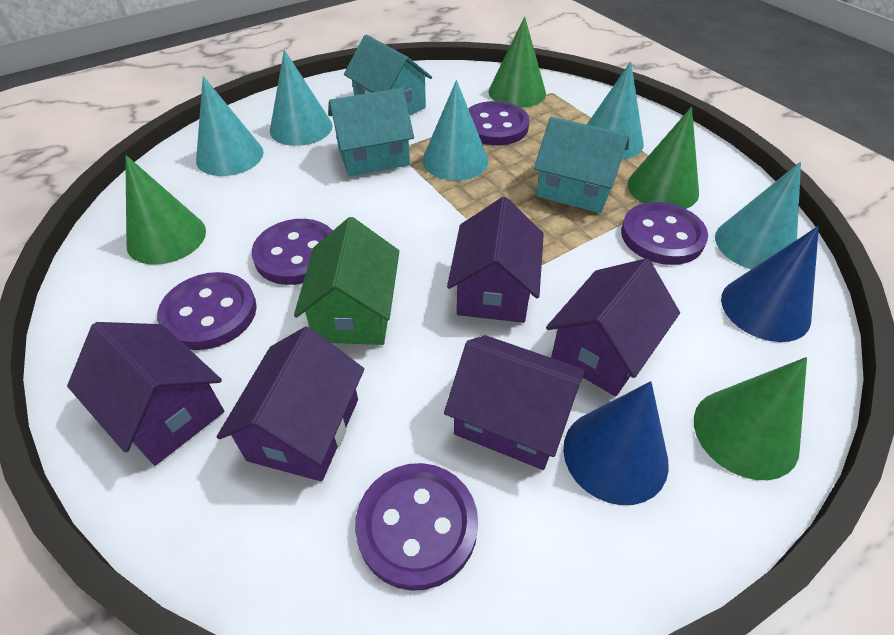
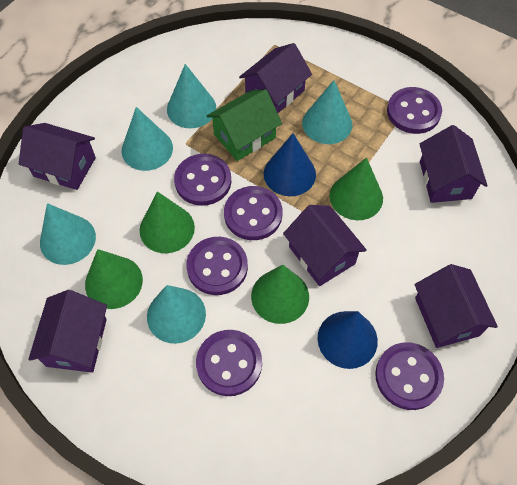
purple button: [157,272,257,350] [252,219,333,285] [355,463,478,591] [468,101,530,145] [621,202,708,265] = 5 -> [174,154,231,206] [186,237,248,295] [196,330,262,396] [224,186,283,240] [375,342,444,410] [387,87,442,134] = 6
purple house: [67,322,224,466] [217,327,364,481] [444,335,585,470] [447,197,544,323] [546,258,680,396] = 5 -> [19,123,96,190] [28,290,107,373] [239,43,312,113] [283,205,367,286] [414,264,498,348] [420,125,488,203] = 6
turquoise house: [328,88,414,177] [344,35,432,116] [534,117,629,213] = 3 -> none = 0

